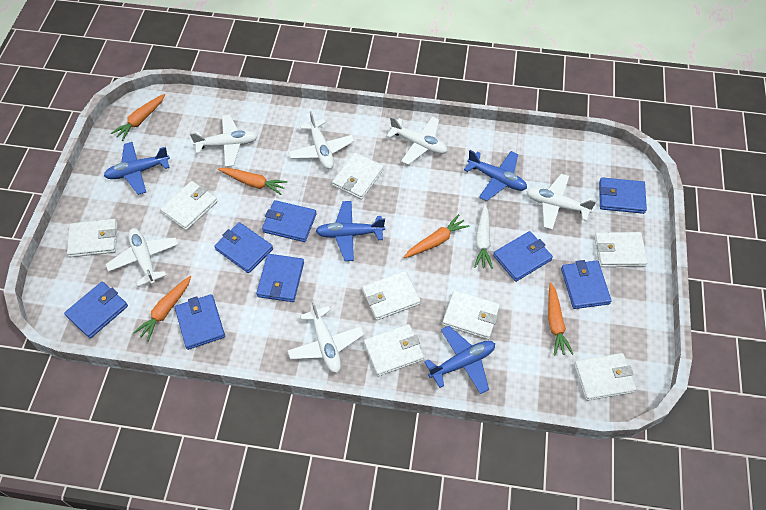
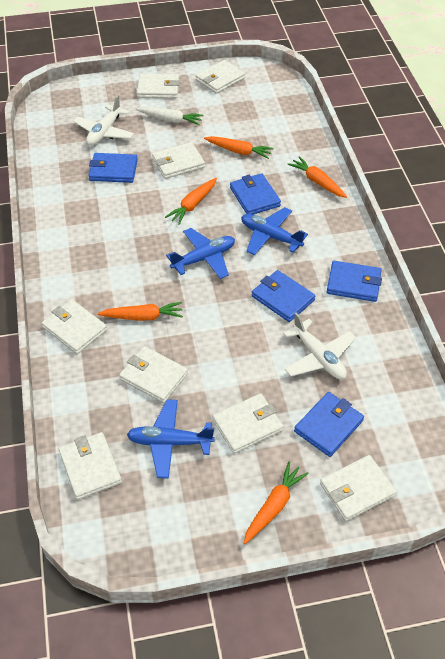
blue plane: [104,142,170,195] [316,201,385,261] [424,326,495,394] [464,150,527,201] = 4 -> [127,399,215,478] [166,228,235,279] [241,207,308,255] = 3
blue wallet: [64,282,128,338] [175,294,225,350] [214,222,273,273] [256,254,304,302] [262,200,317,242] [493,231,553,282] [561,260,612,309] [599,177,647,214] = 8 -> [88,153,138,183] [230,173,281,214] [252,270,315,322] [294,392,364,457] [327,261,382,302] = 5
white plane: [106,228,178,287] [190,115,258,167] [288,111,354,169] [288,300,364,373] [386,116,447,165] [526,174,596,230] = 6 -> [73,95,134,146] [283,313,356,379] = 2

